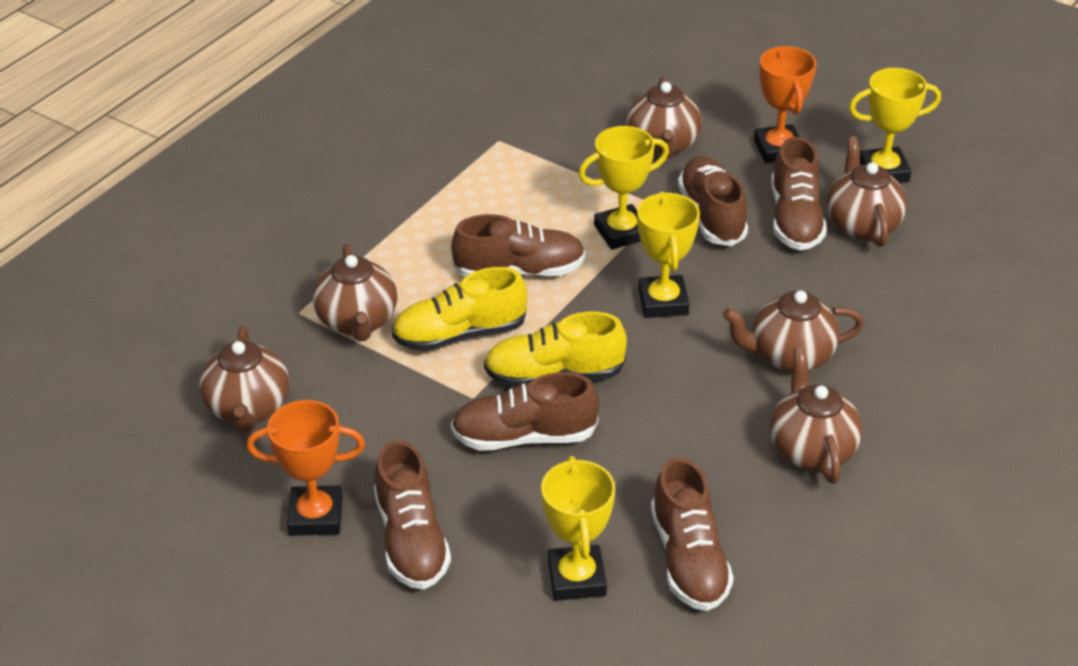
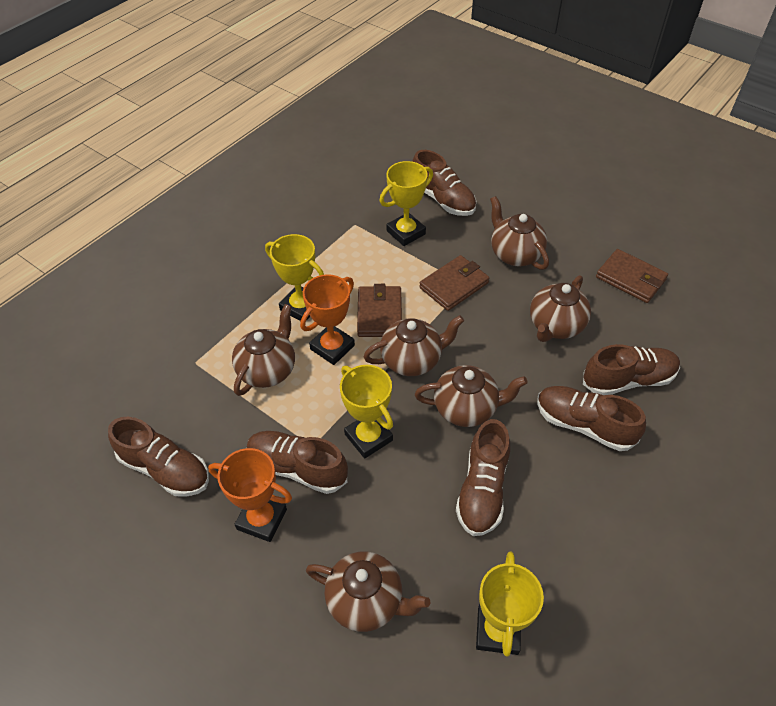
brown wallet: none = 0 -> [357,284,402,337] [419,255,489,311] [596,249,668,303] = 3
yellow shoe: [392,267,527,351] [484,312,627,387] = 2 -> none = 0

